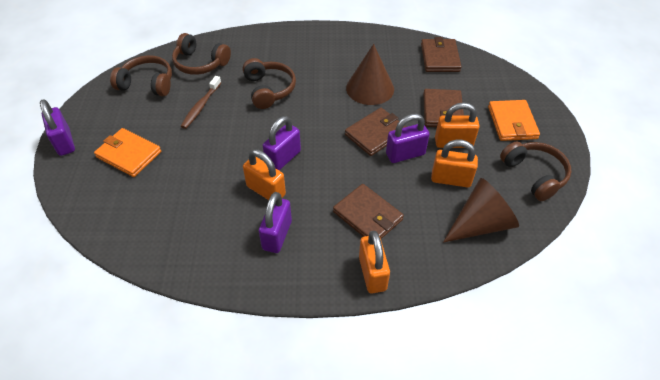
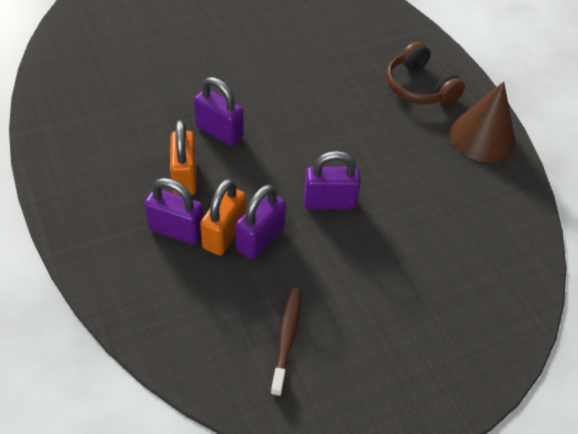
brown cone: [346,44,394,105] [443,178,519,243] = 2 -> [450,82,516,162] = 1
brown headphones: [110,55,172,96] [172,33,231,75] [243,58,296,109] [500,141,572,201] = 4 -> [386,41,465,105] = 1
brown wallet: [333,184,404,239] [345,108,406,156] [421,37,462,72] [423,89,464,127] = 4 -> none = 0
orange padlock: [243,149,286,200] [359,231,390,293] [431,140,478,187] [435,102,480,148] = 4 -> [170,120,196,195] [200,179,246,255] = 2
orange wallet: [94,128,161,177] [488,100,540,141] = 2 -> none = 0

